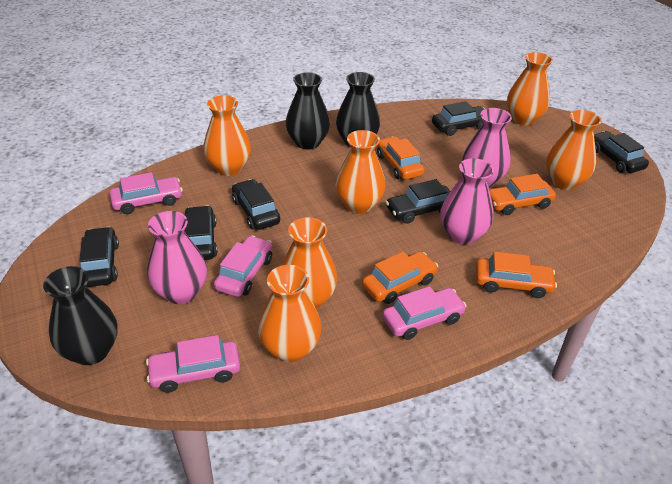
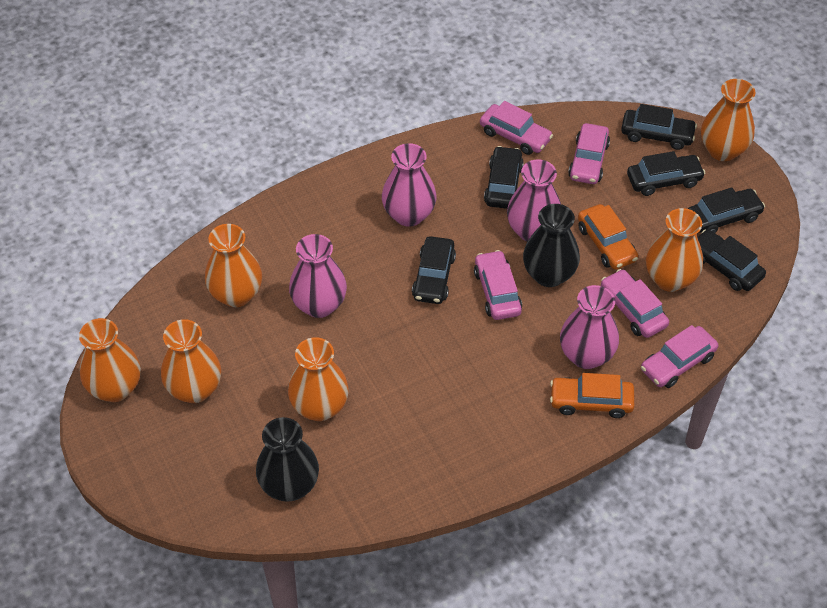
black vase: [43,266,118,365] [286,72,330,150] [336,72,380,147] = 3 -> [256,417,319,502] [523,204,580,287] = 2
orange car: [362,251,438,304] [377,136,425,180] [476,252,557,298] [489,174,556,215] = 4 -> [550,373,635,418] [578,204,638,270] = 2
pink car: [110,172,183,214] [146,335,240,393] [214,235,273,297] [382,286,467,340] = 4 -> [474,250,522,320] [480,101,553,155] [568,123,610,184] [601,269,669,338] [641,325,718,388] = 5
pink vase: [147,211,207,304] [440,158,494,245] [462,108,512,188] = 3 -> [289,234,347,318] [382,143,437,227] [507,159,561,242] [560,285,619,369] = 4

